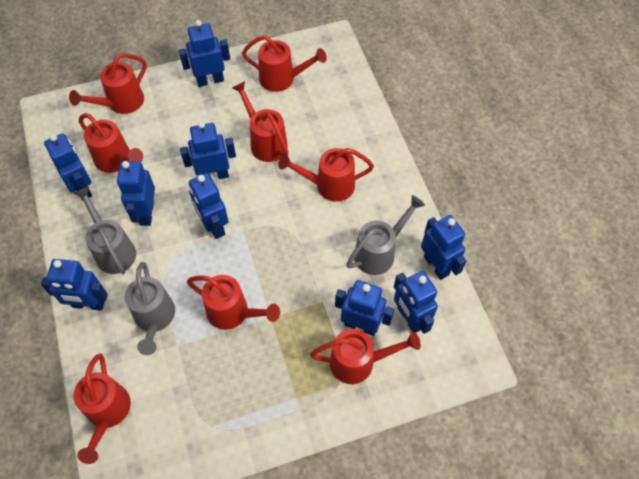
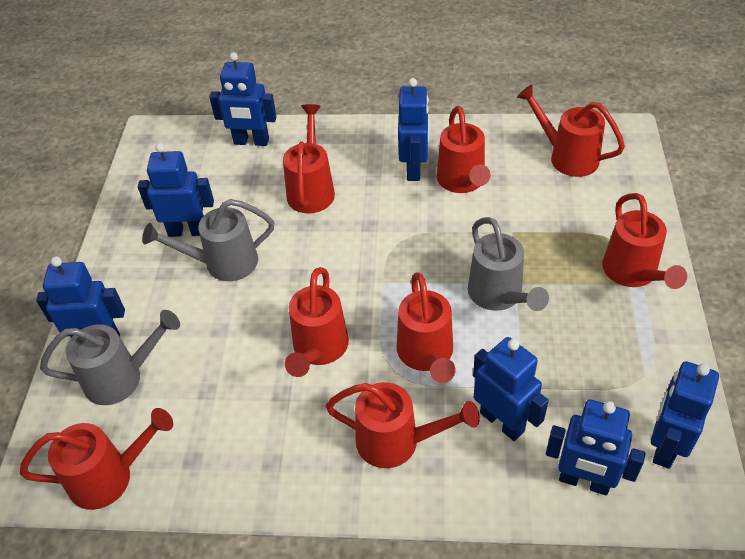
blue robot: [41,259,108,311] [44,133,92,200] [117,161,155,226] [179,20,230,87] [180,121,236,179] [189,173,229,239] [335,280,394,336] [394,271,438,334] [421,215,466,280] = 9 -> [36,256,125,337] [138,143,214,237] [209,52,277,146] [398,78,429,181] [473,337,549,441] [546,399,645,495] [651,361,719,469] = 7

